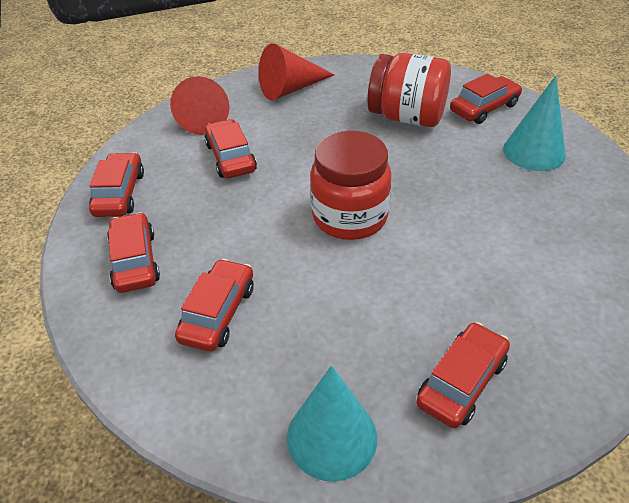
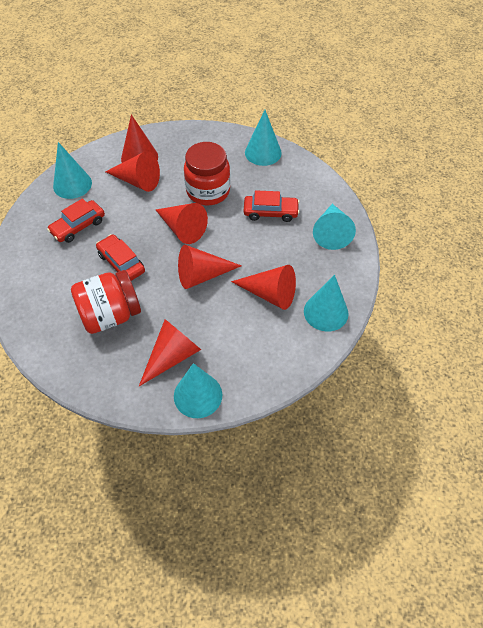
red car: [89,152,144,217] [107,212,160,293] [175,259,254,352] [204,119,257,178] [416,322,510,428] [450,73,522,124] = 6 -> [47,198,105,243] [96,234,145,281] [244,190,299,222] = 3
red cone: [170,76,230,135] [259,43,335,100] = 2 -> [106,151,160,192] [121,114,158,163] [139,319,201,386] [155,203,208,244] [178,245,242,289] [231,265,296,310] = 6
turquoise cone: [287,365,377,481] [503,76,566,171] = 2 -> [53,142,92,199] [174,363,223,418] [245,110,282,166] [304,275,348,331] [313,204,356,250] = 5

